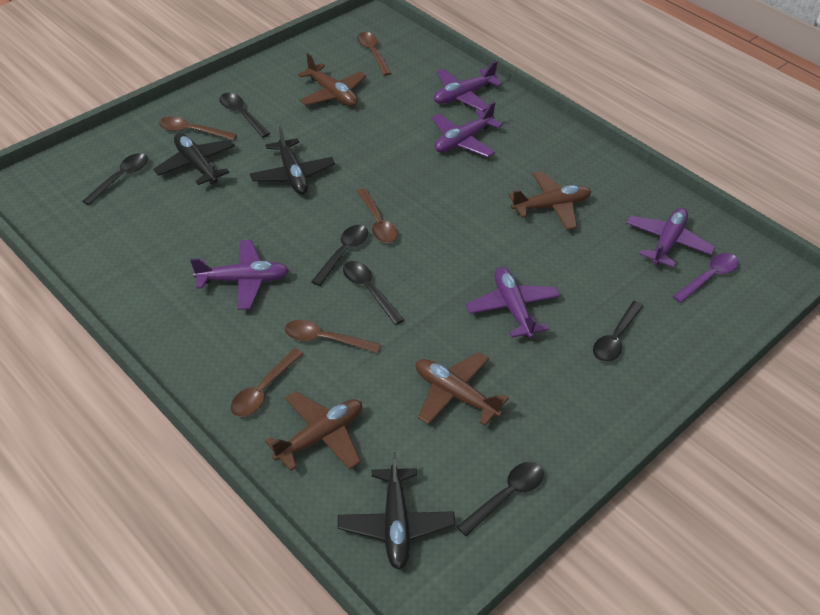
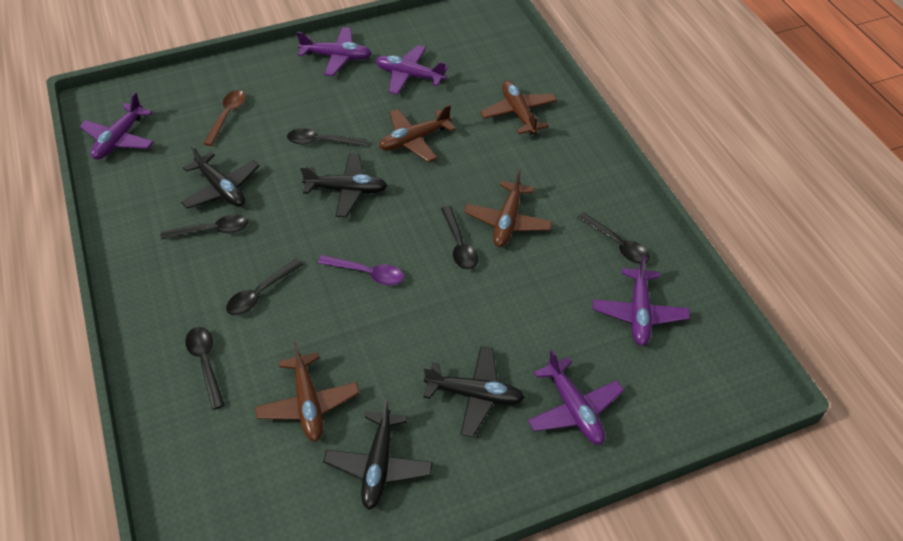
black plane: [153,133,235,185] [250,125,335,194] [338,452,455,570] = 3 -> [181,145,259,208] [300,153,387,217] [323,399,433,510] [423,346,525,437] = 4
brown spoon: [159,116,237,140] [231,348,303,417] [285,320,380,353] [357,32,392,76] [357,188,398,243] = 5 -> [203,90,246,146] = 1

